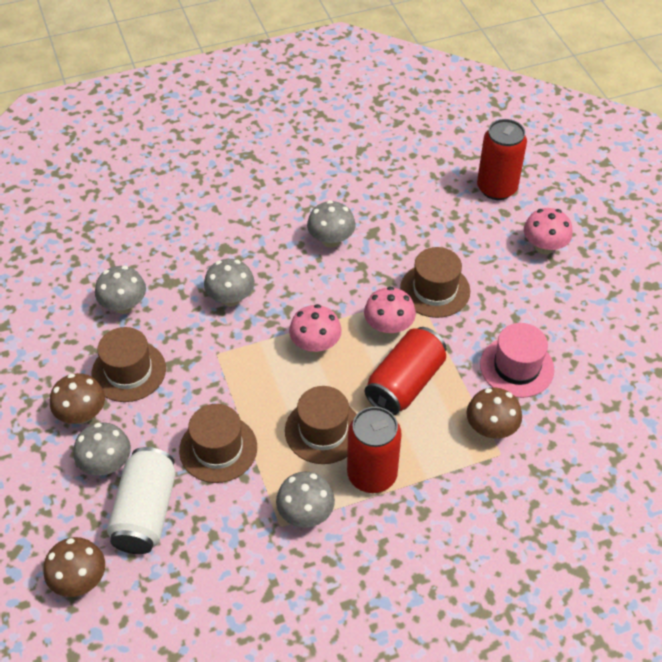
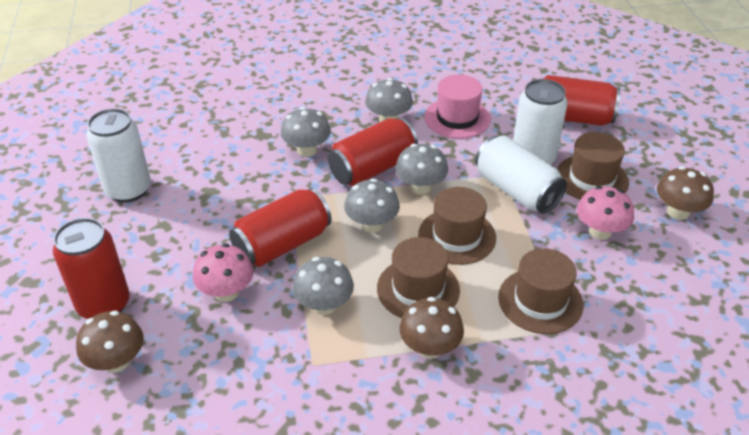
pink mushroom: [289,304,342,354] [364,287,416,336] [524,208,573,254] = 3 -> [193,243,253,302] [577,186,634,240] = 2
red can: [347,407,402,493] [365,327,447,415] [477,119,527,200] = 3 -> [53,218,130,319] [229,188,332,267] [328,117,418,186] [543,75,621,126] = 4
white can: [107,447,176,554] = 1 -> [86,108,151,203] [475,136,567,214] [513,79,567,164] = 3

